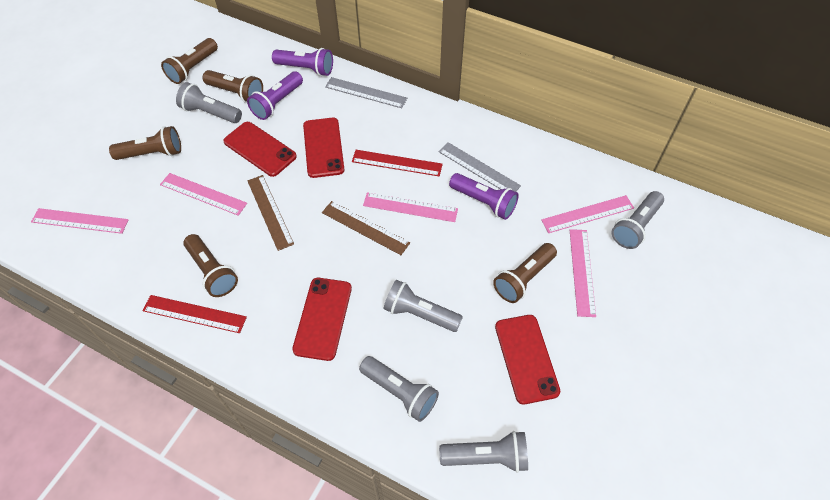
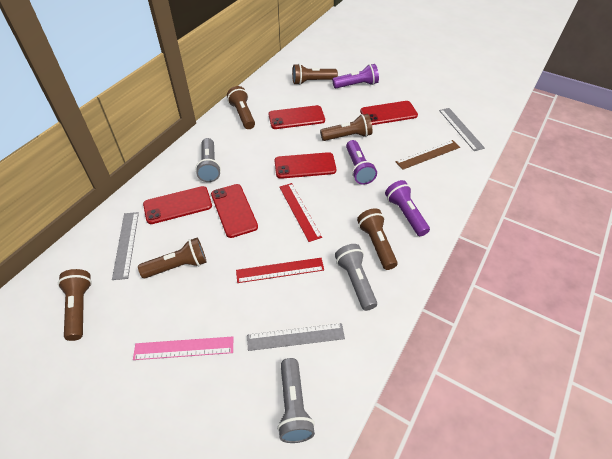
brown flashlight: [109,126,181,160] [161,38,218,84] [183,234,238,297] [203,70,263,103] [493,243,557,303] = 5 -> [58,269,92,341] [138,238,207,278] [227,86,255,129] [292,64,338,85] [320,114,372,141] [357,209,398,270] = 6
brown ruler: [247,175,294,251] [322,201,410,255] = 2 -> [395,140,460,170] = 1
grey flashlight: [176,82,242,123] [359,356,439,422] [384,280,463,332] [439,431,528,473] [612,191,664,249] = 5 -> [195,138,221,182] [277,358,315,443] [335,244,377,311] = 3
grey ruler: [325,77,407,108] [438,142,521,192] = 2 -> [112,212,139,280] [247,323,345,351] [439,108,485,151] = 3
pink ruler: [31,208,128,234] [160,173,247,216] [363,192,458,222] [542,195,634,233] [570,229,596,317] = 5 -> [133,337,233,360] = 1
red phone: [223,122,297,177] [292,278,352,361] [303,118,345,178] [495,315,560,404] = 4 -> [143,186,212,224] [211,184,258,238] [269,105,325,129] [274,152,336,179] [360,101,418,125] = 5

